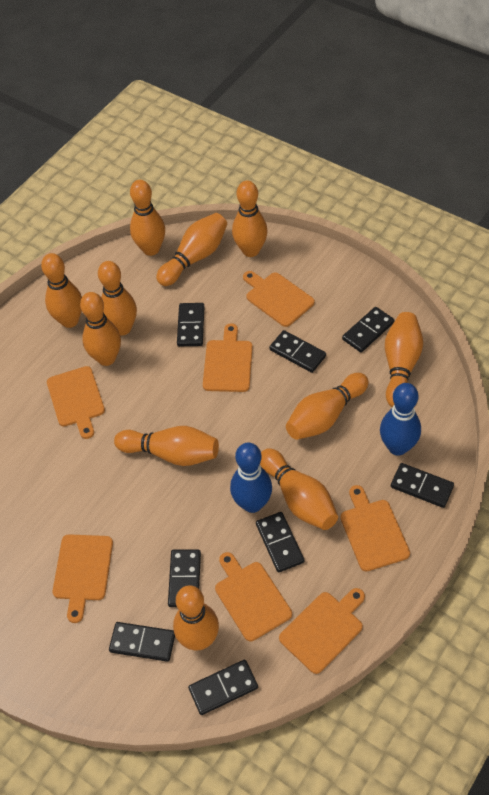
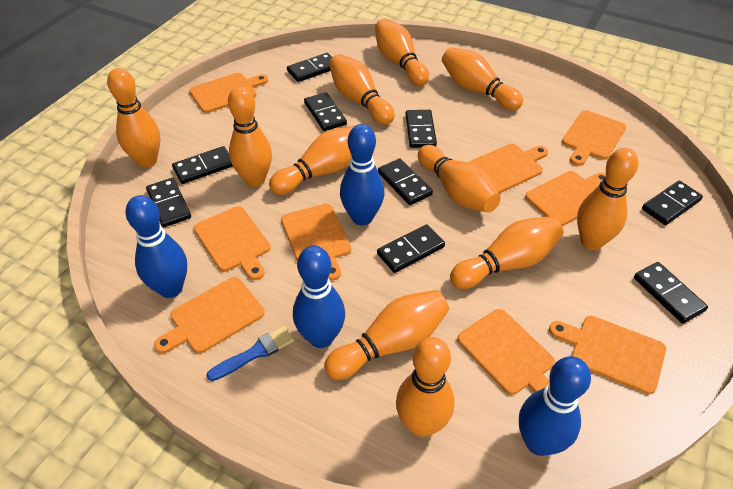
black domino: [109,622,175,662] [168,549,201,607] [177,303,204,346] [188,659,258,715] [256,512,304,573] [269,330,326,373] [342,307,394,352] [391,463,454,508] = 8 -> [146,178,191,227] [172,146,233,184] [287,53,332,82] [304,92,347,131] [377,224,445,273] [378,159,433,205] [406,110,437,148] [634,262,708,324] [642,181,703,225] = 9
blue bowling pin: [230,443,272,513] [380,383,421,456] = 2 -> [125,195,187,298] [293,246,345,348] [340,124,385,226] [519,356,591,456] = 4
blue brush: none = 0 -> [206,326,294,381] = 1
orange cutting board: [47,366,105,439] [53,534,113,623] [203,323,253,392] [215,552,292,641] [243,271,315,327] [279,588,365,674] [340,485,410,571] = 7 -> [154,277,265,354] [189,73,268,113] [194,206,270,280] [281,204,351,281] [457,309,555,395] [468,144,548,193] [525,171,606,226] [549,316,666,394] [562,110,626,166] = 9

